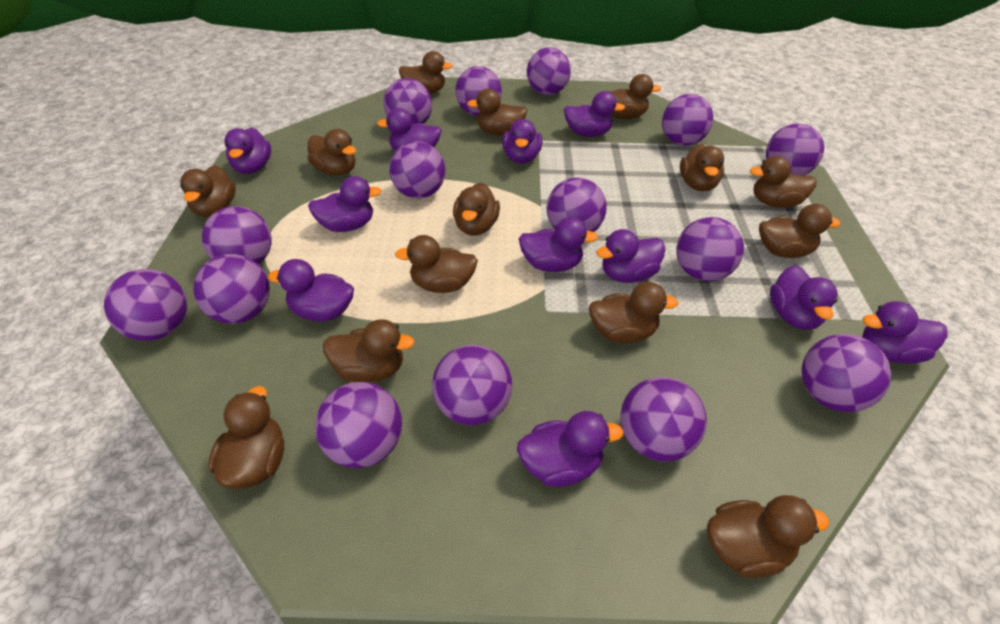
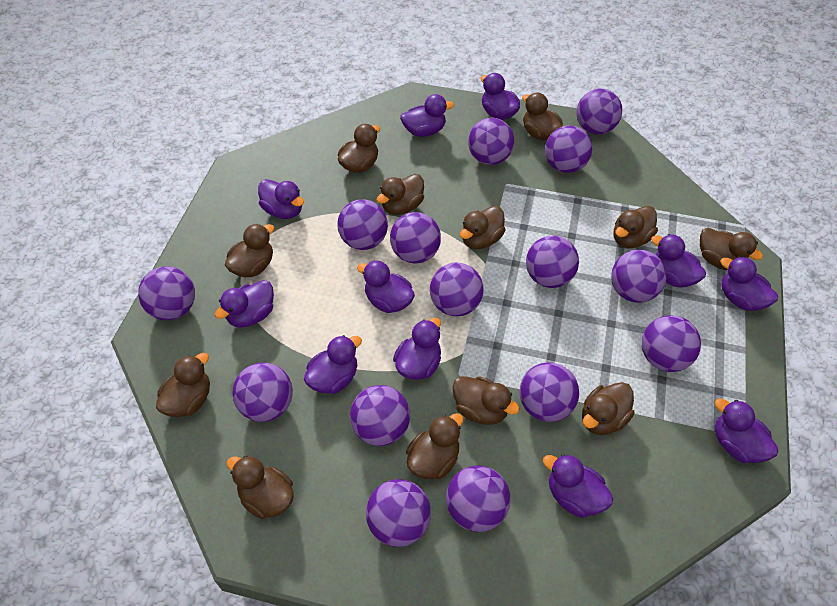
brown duck: [180,165,236,217] [208,386,284,489] [308,129,356,175] [323,319,415,382] [395,235,478,293] [399,51,453,94] [453,183,500,236] [467,89,527,136] [589,282,679,343] [608,74,661,119] [680,144,724,191] [707,495,829,578] [750,156,817,208] [759,204,841,258] = 14 -> [156,353,210,417] [225,224,275,277] [227,455,294,519] [338,124,380,173] [377,174,424,215] [406,413,463,479] [453,376,520,425] [460,206,505,249] [522,93,563,141] [582,382,634,435] [614,206,658,248] [700,228,763,270] = 12

